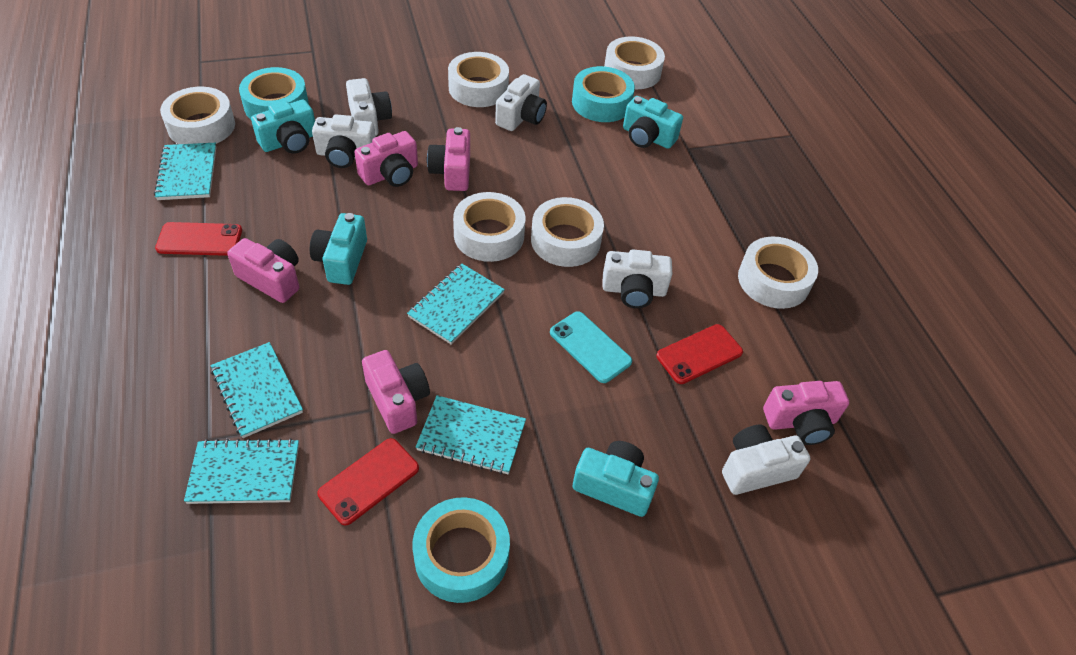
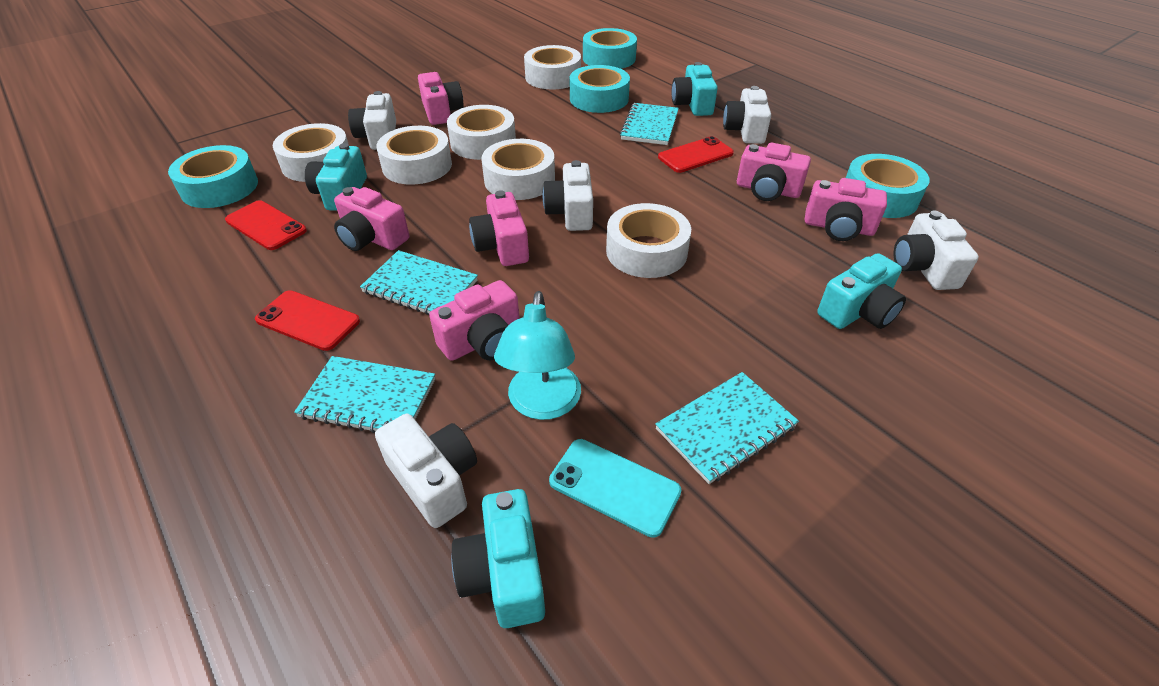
pink camera: [227,238,299,303] [354,131,418,187] [362,350,430,434] [427,127,470,191] [763,381,849,445] = 5 -> [334,187,409,251] [418,72,464,125] [429,280,520,361] [469,190,529,266] [737,143,811,201] [805,178,887,241] = 6
turquoise lamp: none = 0 -> [494,291,581,420] = 1
turquoise notebook: [154,143,216,200] [184,438,299,504] [210,342,303,438] [407,264,505,344] [416,395,526,474] = 5 -> [294,356,435,433] [360,250,478,315] [620,103,679,145] [656,372,799,484] = 4
turquoise tape: [239,67,309,119] [412,497,510,603] [572,66,635,122] = 3 -> [168,145,258,208] [570,65,630,113] [583,28,637,69] [846,154,930,218] = 4

